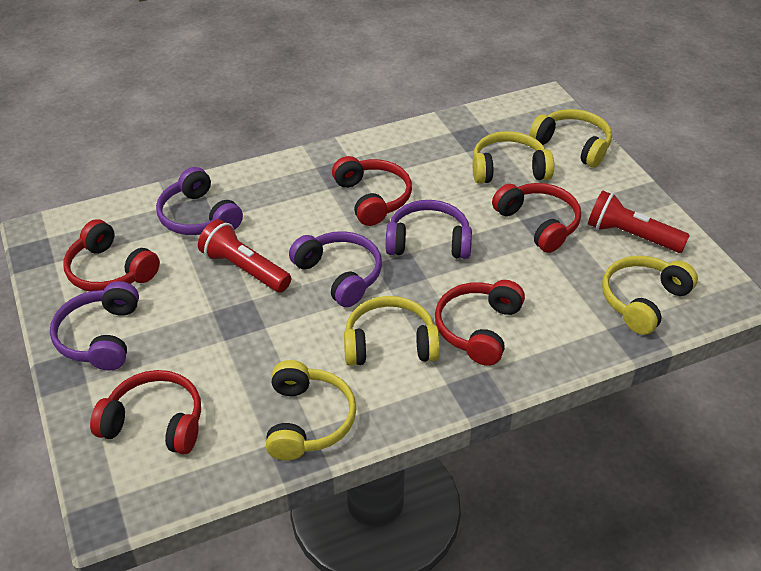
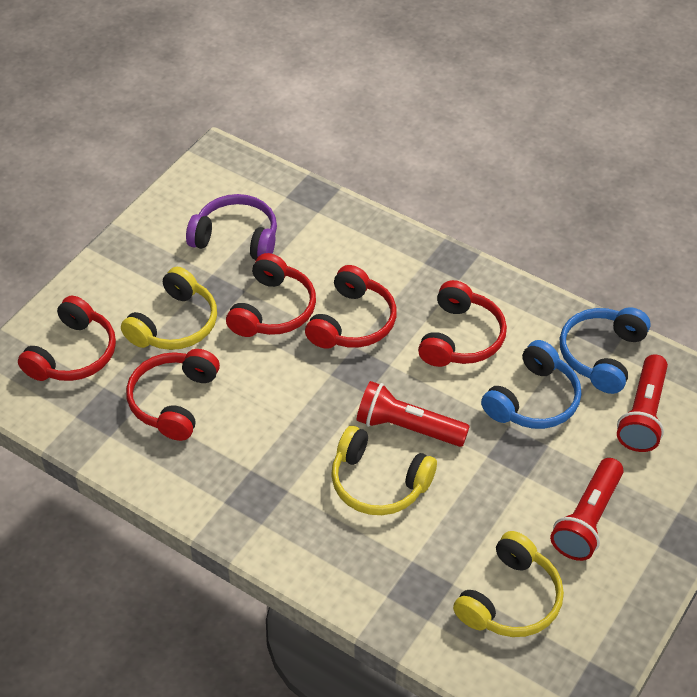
blue headphones: none = 0 -> [481,340,581,429] [560,307,651,394] = 2
purple headphones: [50,281,139,371] [156,167,243,235] [289,231,382,307] [386,200,472,259] = 4 -> [186,194,277,260] = 1
red flashlight: [198,219,291,292] [588,191,690,253] = 2 -> [356,381,470,447] [550,458,624,561] [617,354,668,452] = 3
yellow headphones: [266,360,357,461] [344,296,440,366] [473,131,554,184] [529,109,612,168] [602,256,698,335] = 5 -> [121,267,217,350] [331,426,437,515] [453,531,564,637] = 3

